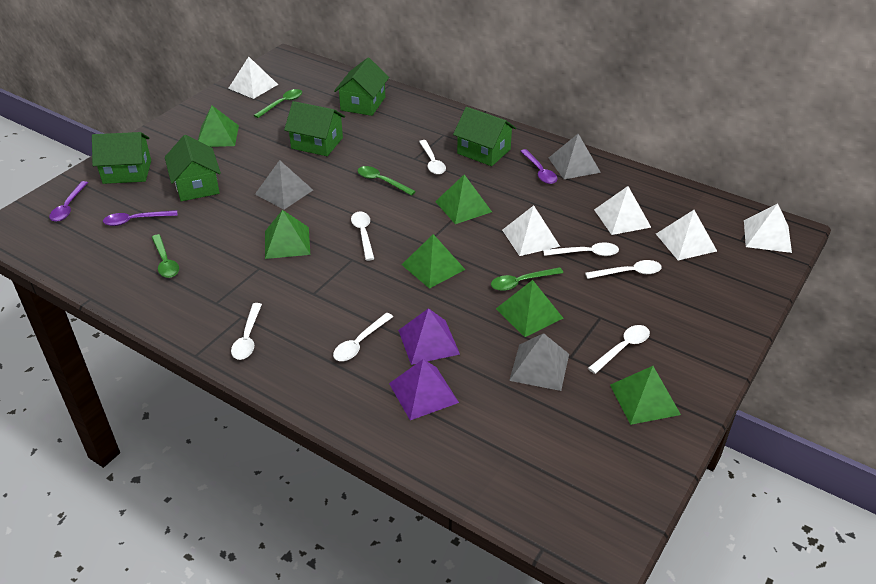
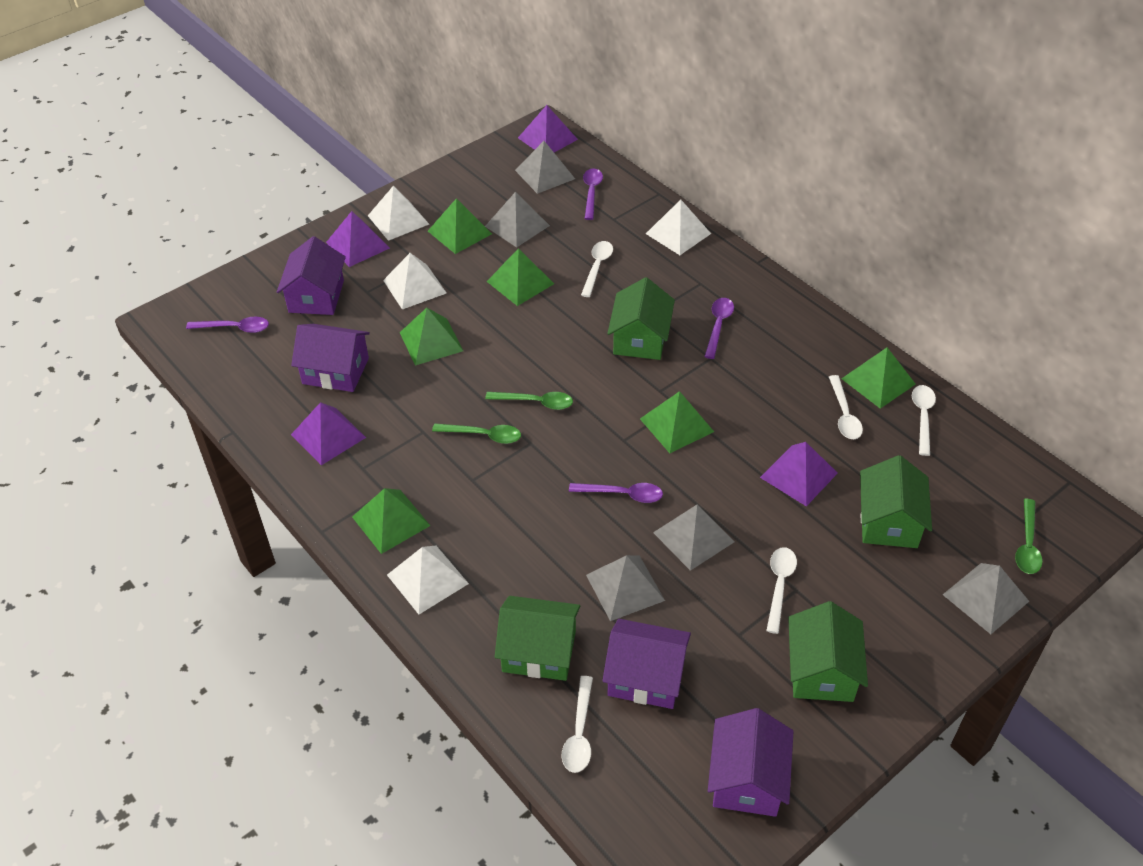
green house: [92,132,151,184] [165,135,221,201] [284,101,345,156] [334,58,389,116] [453,107,516,166] = 5 -> [495,596,580,681] [607,277,675,360] [788,601,868,702] [860,455,932,548] = 4
green spoon: [151,234,179,278] [254,89,302,118] [358,166,416,196] [491,267,563,291] = 4 -> [432,423,521,444] [485,392,573,410] [1015,499,1043,574] = 3
grey pyramid: [255,160,313,209] [509,333,569,391] [549,134,601,179] = 3 -> [485,192,550,247] [515,141,575,194] [586,555,665,621] [653,504,735,571] [943,563,1029,634] = 5
purple house: none = 0 -> [277,236,346,315] [291,324,370,392] [602,619,691,709] [708,708,794,817] = 4
purple pyramid: [389,359,459,420] [398,308,460,365] = 2 -> [291,402,366,465] [326,211,390,267] [518,105,578,152] [760,442,838,506] = 4
purple spoon: [49,181,88,222] [103,210,178,226] [520,149,557,184] = 3 -> [186,317,269,333] [569,483,663,503] [583,168,603,220] [704,298,734,359] = 4
white pyramid: [228,57,278,99] [502,205,560,256] [594,186,652,235] [656,210,717,260] [744,204,792,253] = 5 -> [368,186,429,241] [383,253,446,309] [387,545,469,614] [646,199,711,255] = 4
white spoon: [231,303,262,360] [333,313,393,361] [351,212,374,261] [419,140,446,175] [543,242,619,256] [585,260,662,279] [588,325,650,374] = 7 -> [562,676,593,773] [581,241,613,297] [766,547,797,634] [829,375,863,439] [912,385,936,456] = 5

